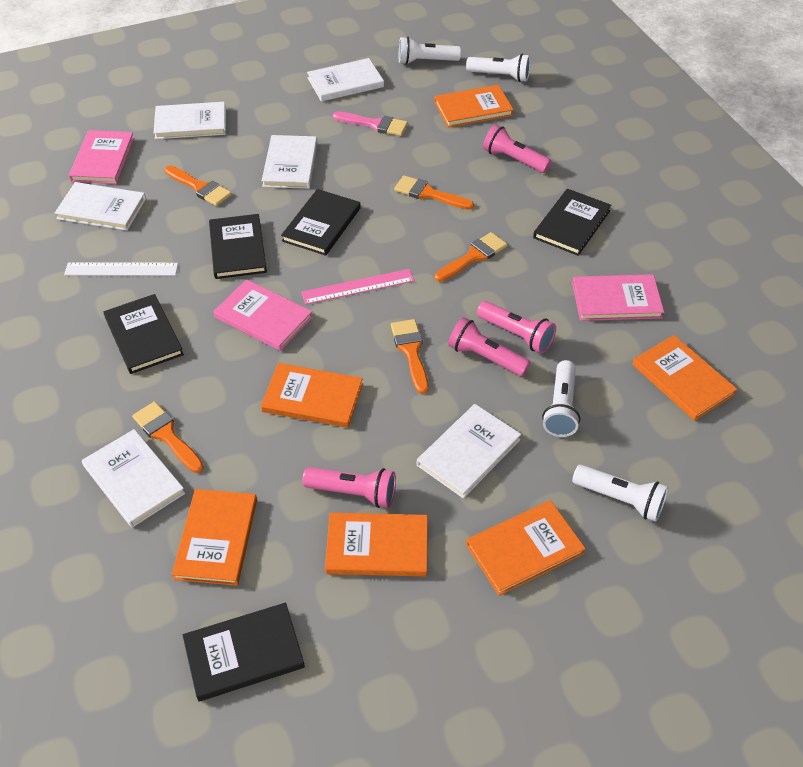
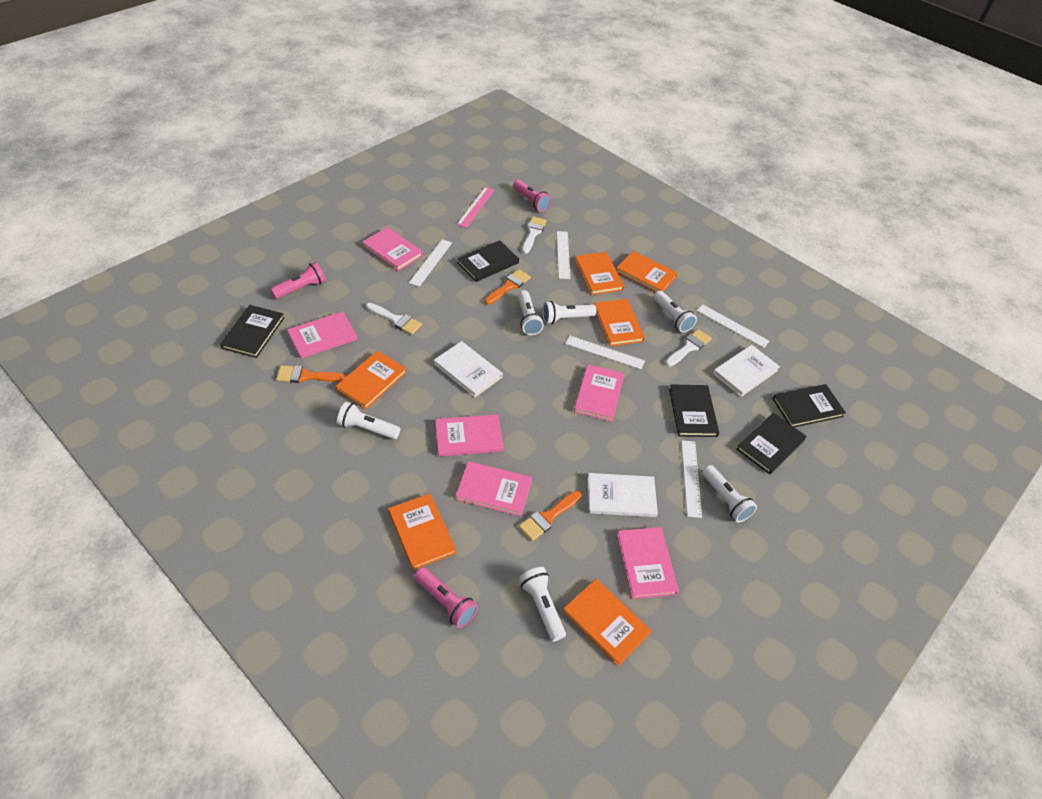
orange brush: [132,401,204,473] [165,165,232,206] [391,319,428,394] [394,175,474,210] [435,232,507,282] = 5 -> [276,365,346,383] [485,269,531,305] [519,491,582,541] = 3
pink book: [69,130,135,184] [213,279,313,351] [572,274,664,321] = 3 -> [287,312,357,358] [362,227,423,271] [435,414,503,456] [456,461,532,516] [574,364,624,422] [617,527,679,599] = 6
pink brush: [333,112,408,136] = 1 -> none = 0
pink flashlight: [302,467,396,508] [448,317,531,376] [477,301,556,353] [483,124,551,173] = 4 -> [270,262,326,299] [414,567,478,628] [513,180,551,212] = 3
white book: [55,182,146,231] [82,429,185,527] [154,102,226,139] [262,135,318,189] [307,58,384,102] [417,404,521,498] = 6 -> [434,341,503,397] [588,473,658,517] [713,345,780,397] = 3
white brush: none = 0 -> [366,303,422,335] [522,217,547,254] [665,329,712,367] = 3
white flashlight: [399,37,461,65] [466,54,531,82] [542,360,580,437] [572,465,668,522] = 4 -> [337,402,400,439] [518,290,544,335] [519,567,566,642] [542,301,597,324] [654,291,697,333] [702,465,757,522] = 6
white ruler: [64,262,178,276] = 1 -> [409,239,452,287] [557,231,570,279] [565,336,645,369] [681,440,702,518] [697,305,769,348] = 5

